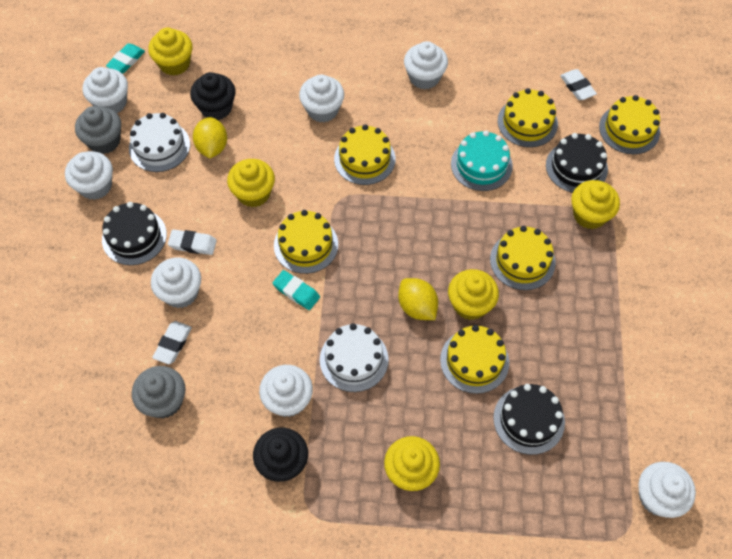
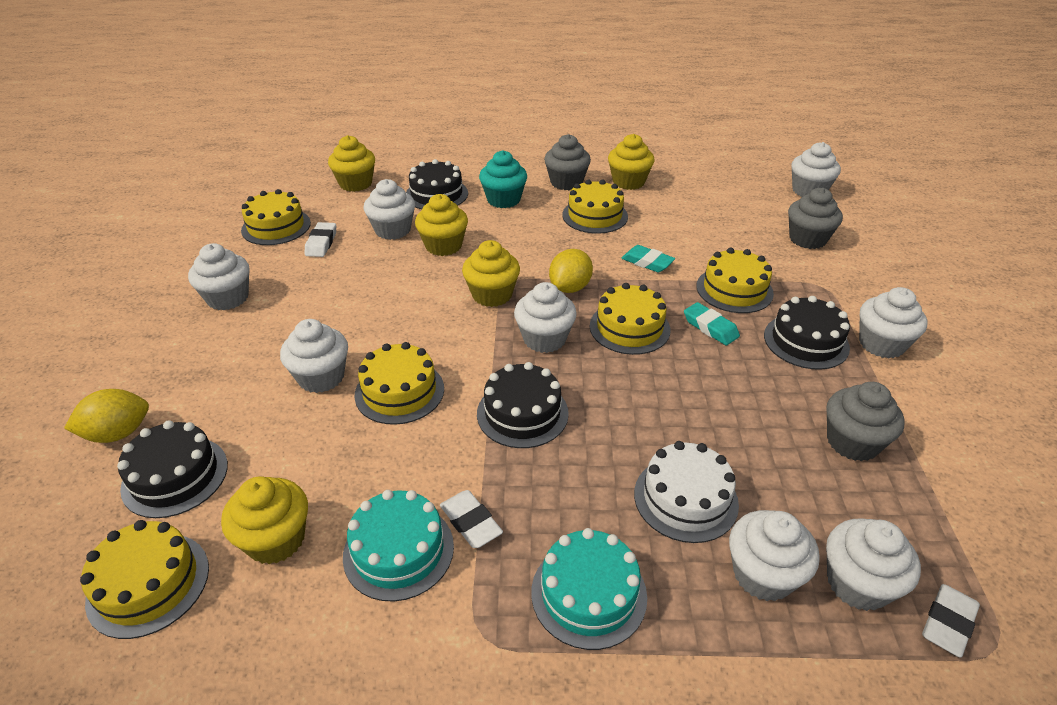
black cake: [102,202,167,265] [493,384,565,455] [546,133,608,193] = 3 -> [117,420,228,518] [406,159,468,209] [477,362,569,448] [764,296,850,370] = 4
black cupcake: [190,72,236,120] [253,427,308,482] = 2 -> none = 0
grey cupcake: [75,106,121,154] [132,366,186,419] = 2 -> [544,134,591,190] [788,188,843,249] [826,382,905,461] = 3
turquoise cake: [451,130,513,191] = 1 -> [343,490,454,601] [531,528,647,650] = 2
turquoise cupcake: none = 0 -> [479,150,527,208] = 1
white cake: [129,113,190,172] [320,323,389,392] = 2 -> [634,441,739,543] = 1
white cupcake: [65,151,113,200] [83,67,128,114] [151,258,201,308] [259,365,313,417] [299,74,344,122] [404,41,448,90] [638,462,696,518] = 7 -> [188,243,250,310] [280,319,348,393] [364,179,415,240] [514,282,577,353] [729,510,820,601] [791,142,841,197] [826,518,921,611] [859,287,927,359] = 8

